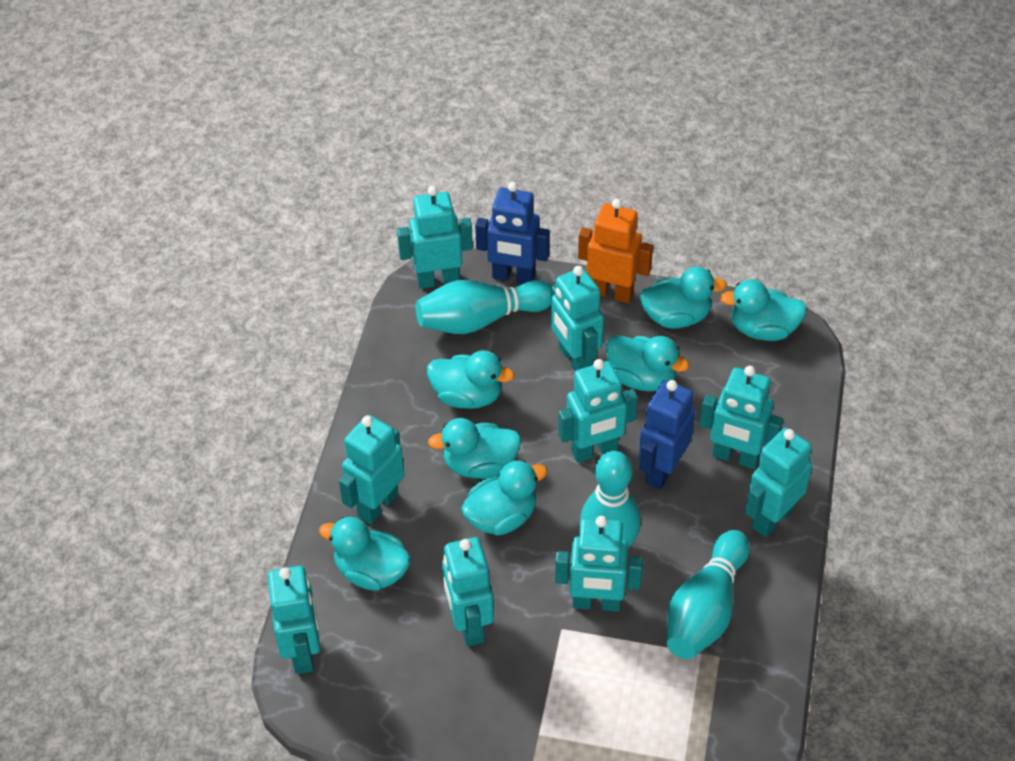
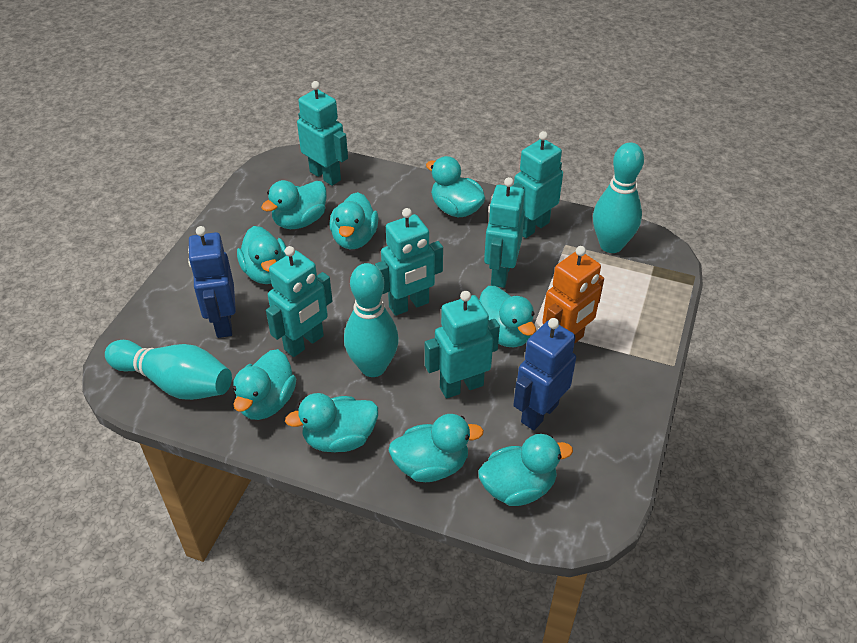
turquoise duck: [319,517,411,591] [427,351,515,409] [428,418,521,479] [461,460,548,536] [606,335,689,391] [639,267,727,329] [720,279,807,341] = 7 -> [233,349,296,420] [237,226,287,284] [261,180,327,229] [285,393,378,452] [329,192,378,249] [388,414,484,482] [426,156,485,218] [478,434,573,506] [479,286,536,347] = 9
turquoise robot: [268,566,320,674] [339,415,404,524] [397,186,473,289] [442,537,494,646] [551,266,604,371] [555,516,643,612] [558,359,637,462] [700,366,783,469] [745,428,812,537] = 9 -> [266,246,332,357] [297,81,348,186] [375,208,443,316] [425,291,500,399] [484,177,525,288] [512,131,563,238] = 6

